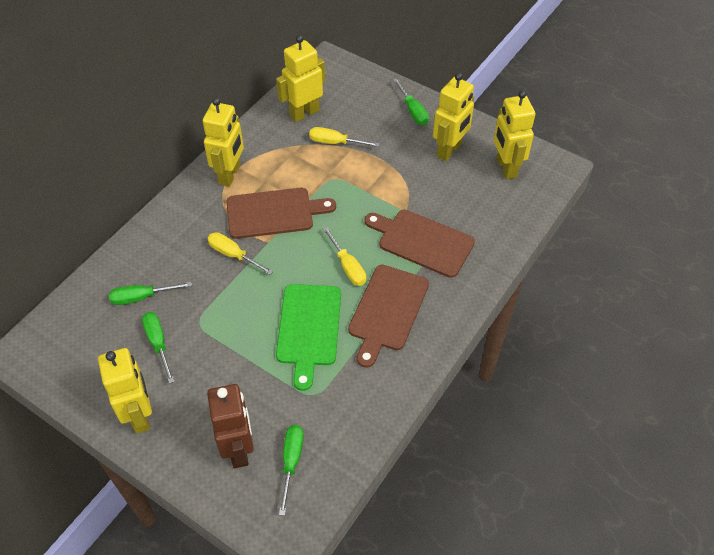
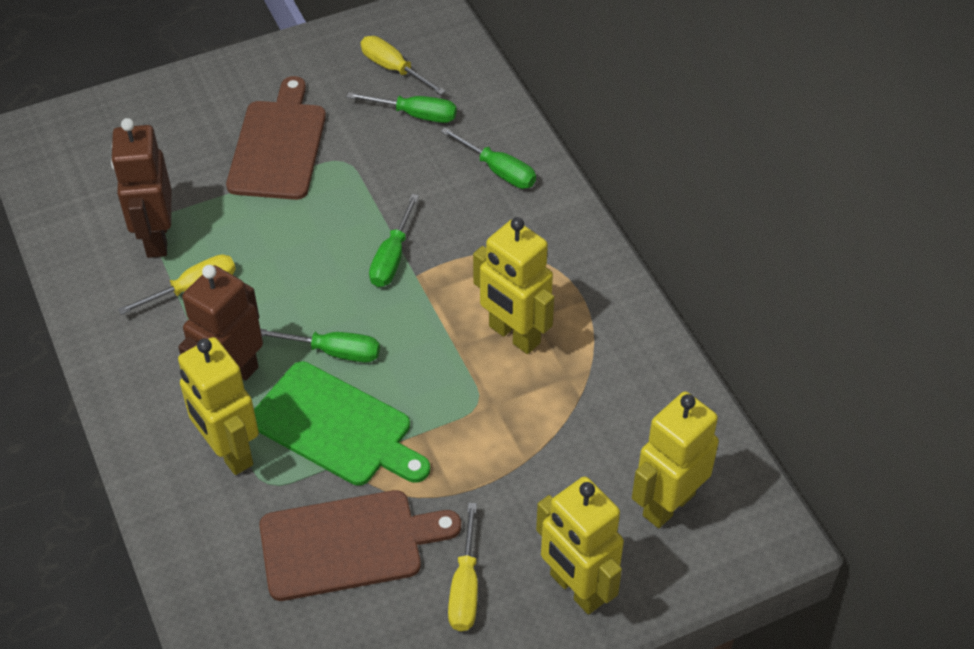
brown cutting board: [226,188,336,239] [348,265,429,368] [365,210,475,278] = 3 -> [226,76,326,200] [259,490,461,601] = 2
brown robot: [207,384,254,468] = 1 -> [111,118,171,258] [178,265,263,381] = 2
yellow robot: [98,348,152,434] [203,98,244,187] [276,35,325,122] [433,73,474,161] [493,90,535,179] = 5 -> [178,337,259,475] [473,217,554,354] [536,476,624,615] [632,391,719,528] = 4

